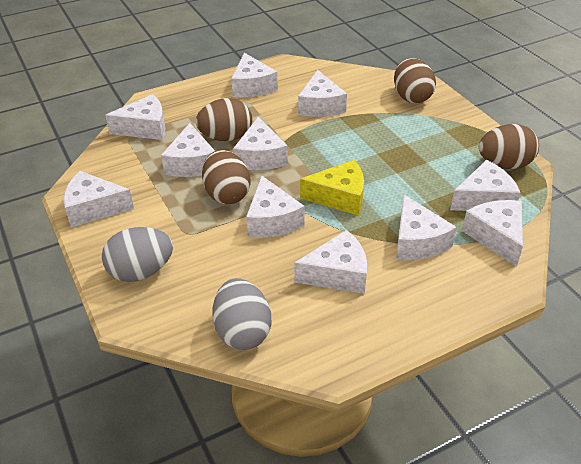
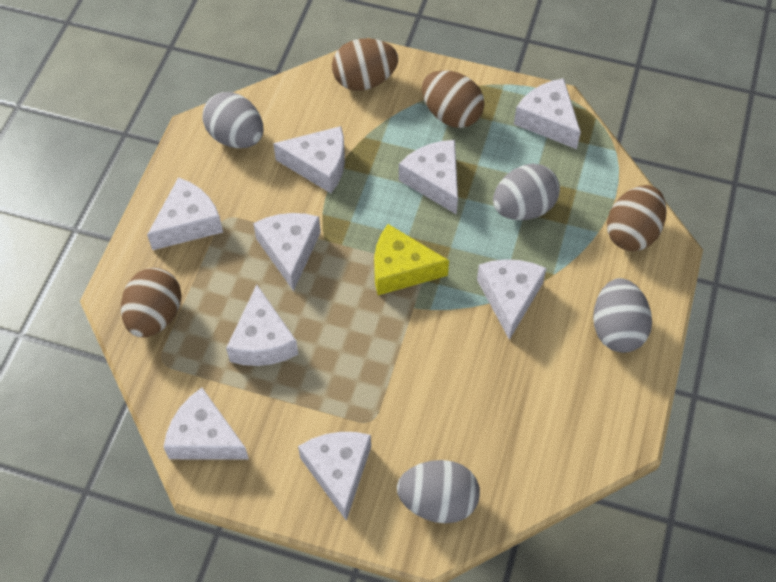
grey egg: [102,227,173,282] [213,278,271,350] = 2 -> [203,92,263,148] [397,460,480,523] [493,164,560,220] [593,278,652,353] = 4
white cheese: [64,171,134,227] [105,94,165,140] [161,123,215,177] [231,53,278,97] [233,117,288,170] [246,175,305,238] [294,230,367,294] [298,70,347,117] [396,195,457,260] [450,160,520,211] [462,200,523,267] = 11 -> [147,177,223,250] [163,388,249,460] [226,285,298,366] [253,213,321,291] [273,126,345,193] [298,432,371,521] [399,140,458,215] [477,259,547,340] [514,78,581,149] = 9

